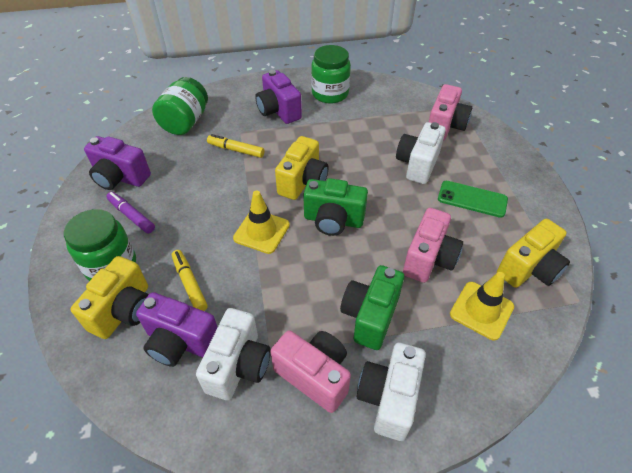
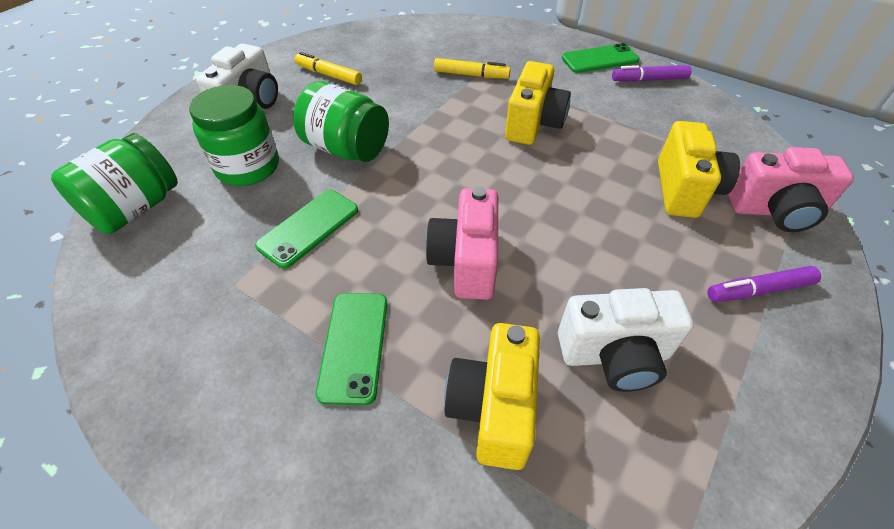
green camera: [303,178,368,236] [340,265,404,350] = 2 -> none = 0
green phone: [438,181,508,218] = 1 -> [255,190,358,269] [316,293,388,405] [562,43,640,73] = 3
pink camera: [270,330,351,413] [403,208,463,283] [429,84,472,141] = 3 -> [425,186,498,300] [728,147,854,232] = 2
purple camera: [84,136,151,190] [136,292,218,367] [255,70,302,124] = 3 -> none = 0
purple marker: [106,192,155,233] = 1 -> [612,65,692,82] [707,266,821,302] = 2
white camera: [196,308,271,400] [357,343,426,441] [396,122,446,184] = 3 -> [196,43,278,109] [558,288,694,392] = 2
yellow traffic cone: [233,190,290,254] [450,272,514,340] = 2 -> none = 0

